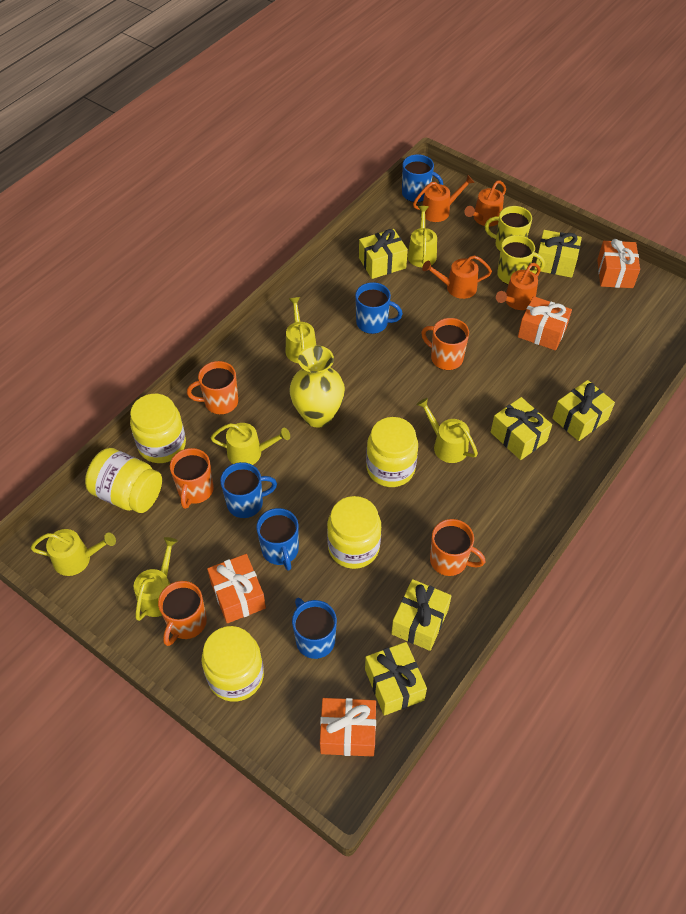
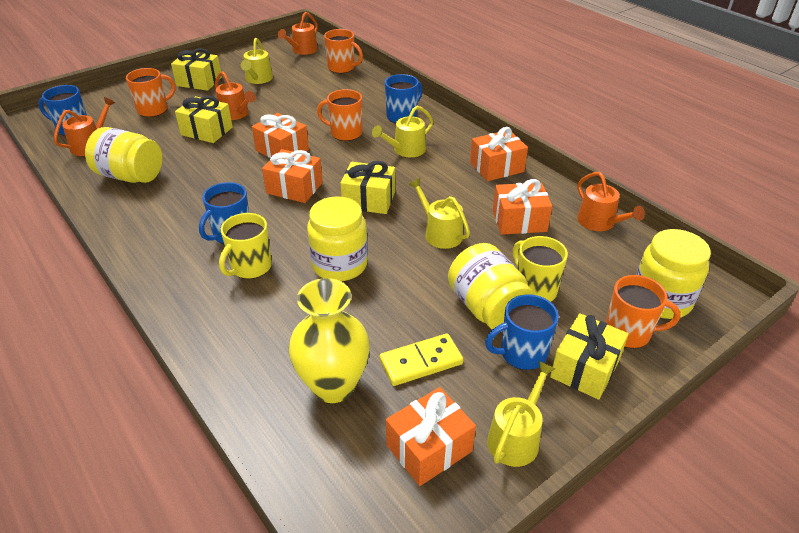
blue mug: [220,462,277,518] [256,508,299,571] [292,598,337,659] [355,282,403,334] [402,154,443,202] = 5 -> [38,85,87,136] [199,182,249,244] [385,74,423,123] [485,294,559,370] = 4
orange gift: [207,554,266,623] [320,698,376,757] [518,296,572,351] [597,239,640,288] = 4 -> [252,113,309,158] [262,149,323,203] [386,387,476,486] [470,127,528,181] [493,179,552,235] = 5
orange mug: [158,581,207,646] [170,448,214,509] [187,361,238,415] [421,318,469,370] [430,519,486,576] = 5 -> [126,68,176,117] [317,89,362,141] [324,29,363,73] [606,275,681,348] = 4
yellow domino: none = 0 -> [379,333,463,386] = 1
yellow gift: [359,229,408,279] [365,642,427,716] [391,579,452,651] [491,397,552,460] [534,230,582,278] [552,380,615,441] = 6 -> [171,48,222,91] [175,96,233,143] [340,161,395,214] [550,313,629,400] = 4
yellow jar: [85,448,162,513] [130,394,186,463] [202,626,264,702] [327,496,381,569] [366,417,418,487] = 5 -> [85,127,162,183] [307,196,368,281] [448,243,534,330] [636,229,711,319] = 4
yellow watering can: [30,529,116,576] [134,537,178,621] [211,423,290,465] [286,297,316,363] [407,206,437,267] [417,398,478,463] = 6 -> [241,38,273,84] [372,106,433,157] [408,178,470,249] [487,361,556,467] = 4

